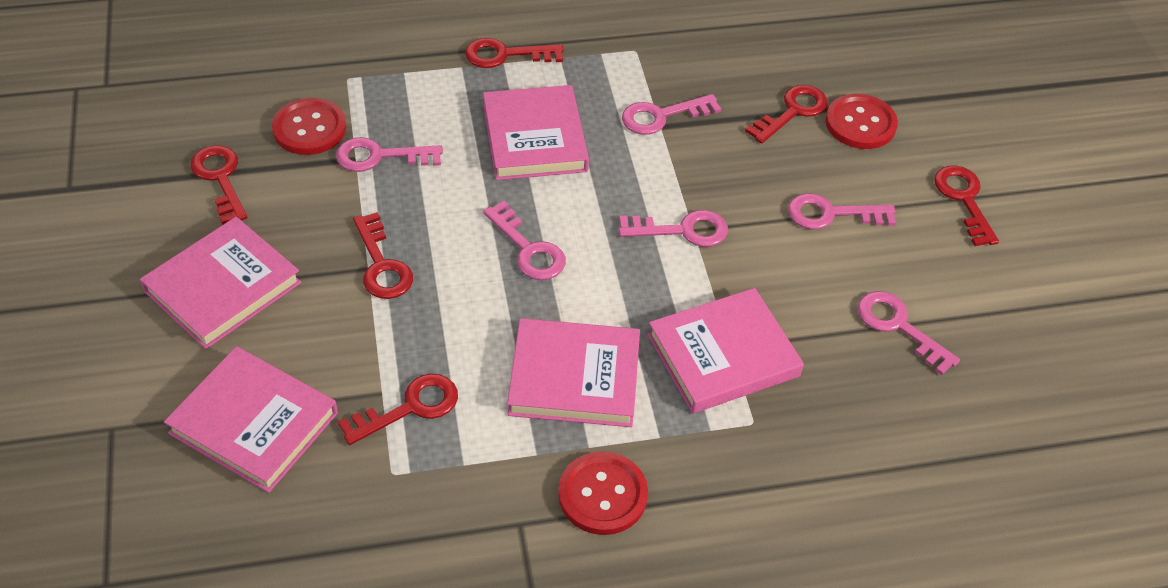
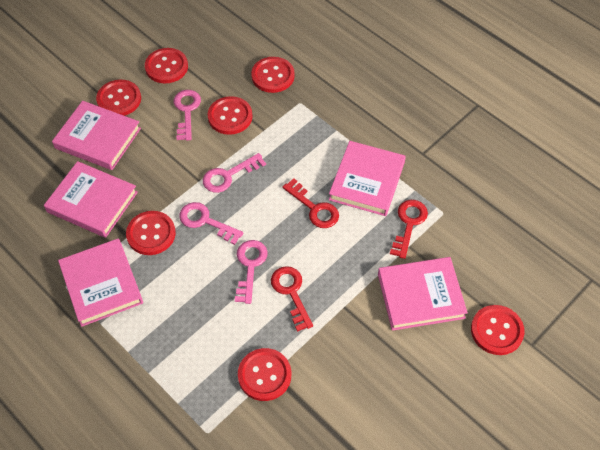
pink key: [336,137,443,172] [483,201,566,280] [618,210,728,247] [622,94,721,135] [788,193,896,229] [858,291,960,375] = 6 -> [173,90,201,141] [179,202,243,245] [203,153,266,193] [235,240,268,304] = 4
red button: [272,98,346,155] [558,451,648,535] [825,94,898,149] = 3 -> [96,80,141,116] [126,211,176,255] [145,48,188,83] [208,96,253,135] [238,348,291,401] [251,57,295,93] [471,305,525,355] = 7
red key: [190,145,247,225] [338,373,458,445] [353,212,413,299] [465,38,564,68] [745,85,828,144] [934,165,999,246] = 6 -> [271,266,313,332] [282,178,339,228] [390,200,428,259] = 3

